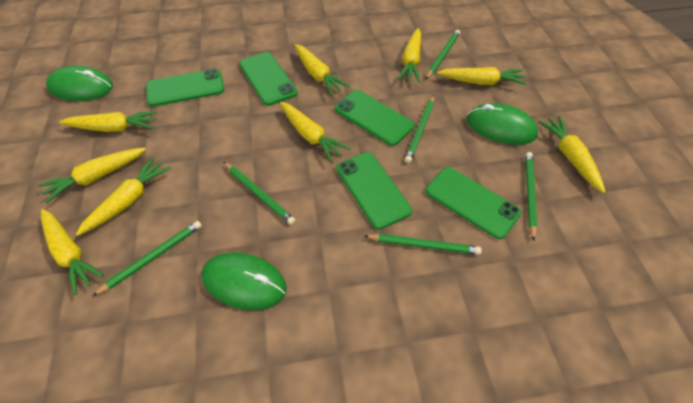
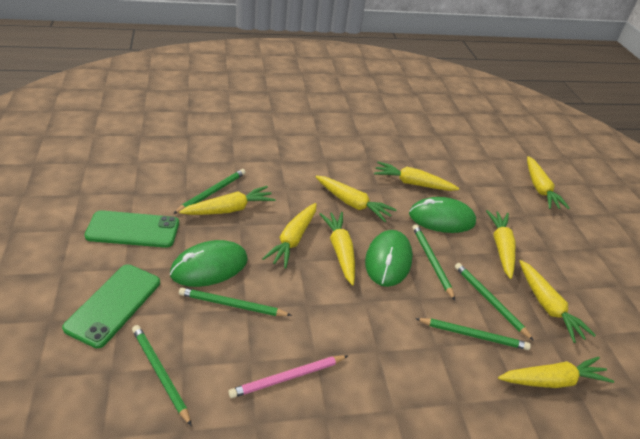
green phone: [146,69,224,107] [239,52,297,106] [335,90,415,146] [336,152,412,229] [426,167,522,239] = 5 -> [62,264,160,348] [84,210,179,248] = 2
pink pencil: none = 0 -> [228,355,348,398] = 1

